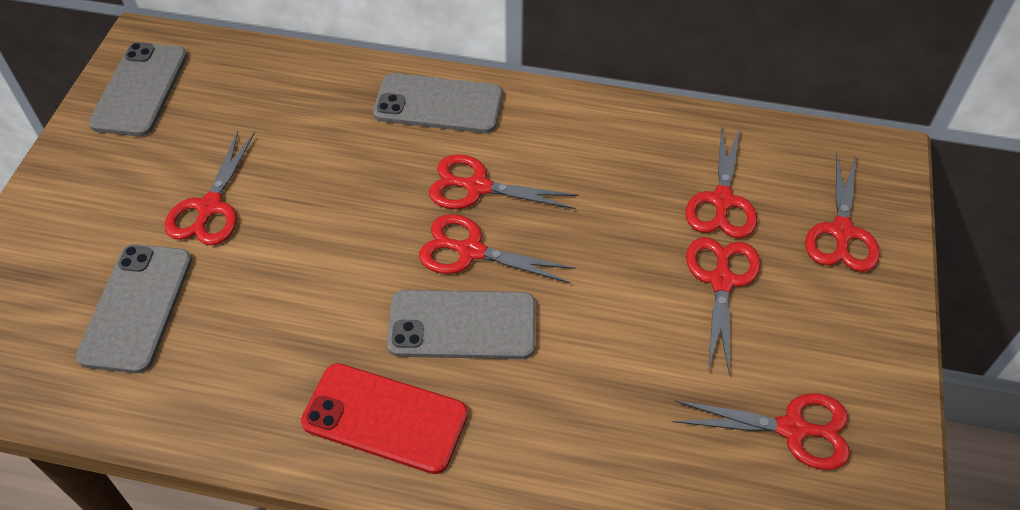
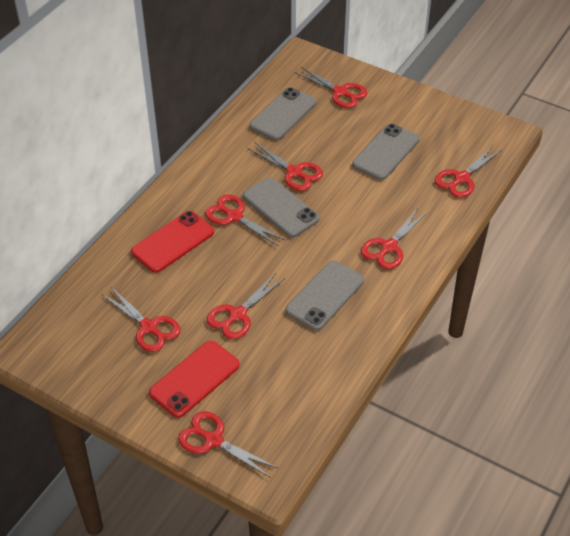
red phone: [301,363,468,474] = 1 -> [131,211,214,273] [149,340,240,418] = 2
red scissors: [165,131,255,245] [419,214,576,283] [429,154,579,209] [673,393,850,470] [686,126,757,238] [686,237,761,376] [805,153,880,272] = 7 -> [102,287,180,352] [178,411,278,478] [205,195,286,247] [207,273,285,339] [247,142,323,191] [295,67,368,108] [361,208,428,269] [435,146,502,198] = 8

